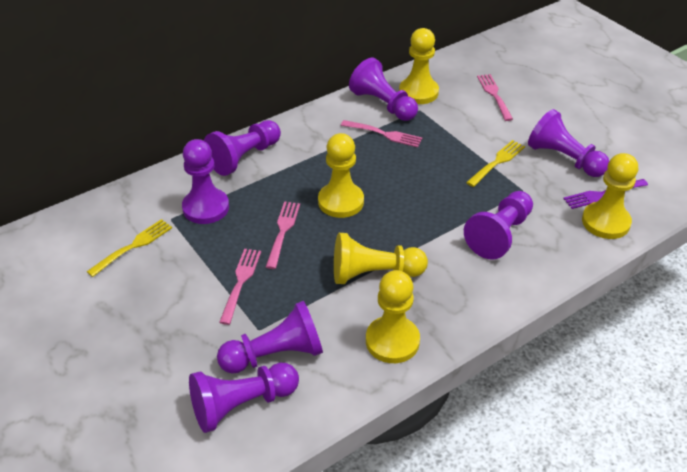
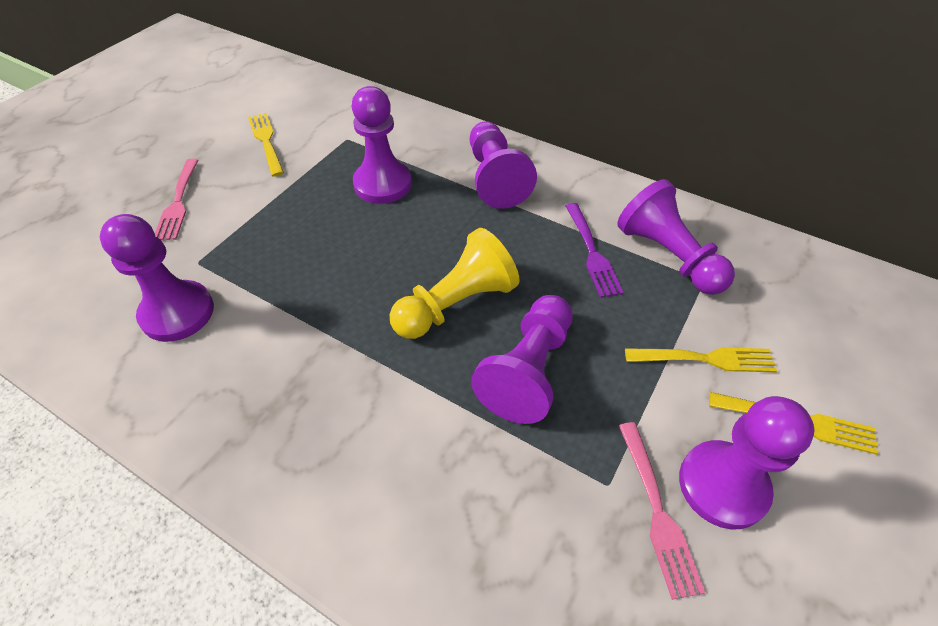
pink fork: [219,249,261,325] [266,202,300,269] [341,120,422,148] [477,74,513,121] = 4 -> [155,159,198,240] [619,422,705,600] = 2
purple pawn: [182,139,229,224] [189,363,299,433] [204,120,281,176] [217,301,323,373] [349,58,418,121] [464,191,533,259] [528,109,609,177] = 7 -> [100,214,214,342] [352,86,412,204] [470,121,537,209] [471,295,573,424] [617,179,735,295] [679,396,815,529] = 6
yellow fork: [86,219,172,277] [466,140,525,187] = 2 -> [248,113,284,177] [625,347,777,372] [709,392,879,455] = 3
yellow pawn: [318,133,364,218] [334,233,428,284] [366,270,420,363] [399,28,439,104] [582,153,638,239] = 5 -> [390,228,520,339] = 1

